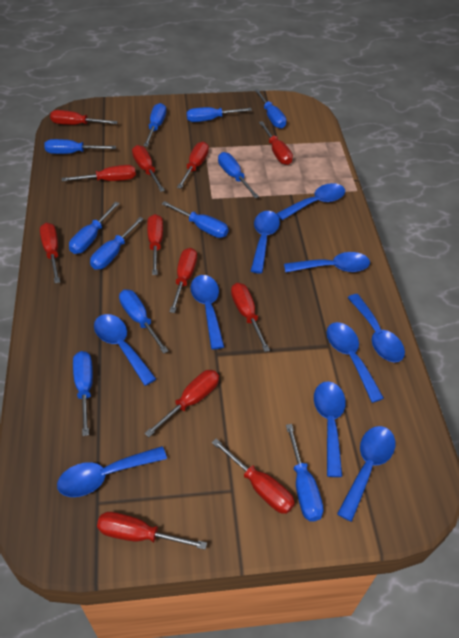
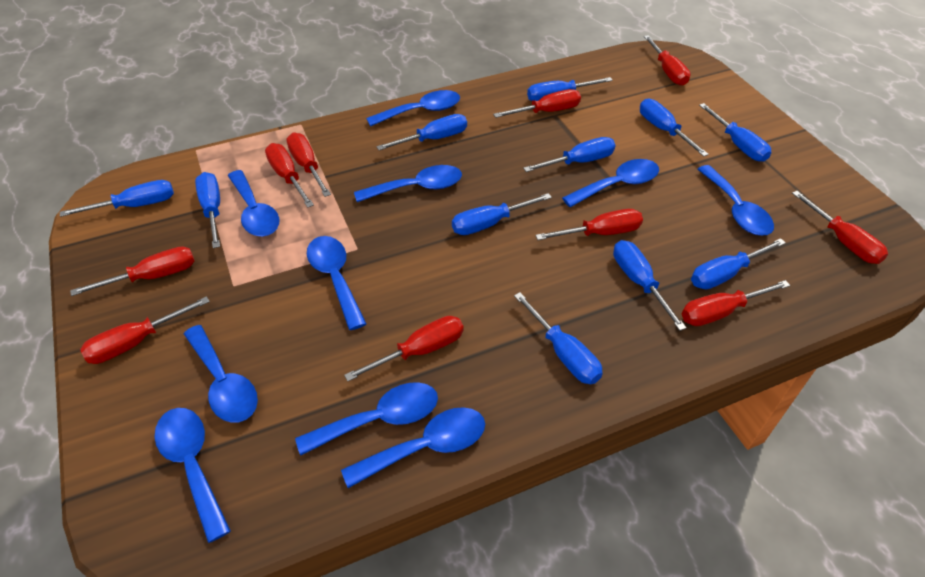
red screwdriver: [40,223,60,283] [50,110,118,125] [62,165,136,181] [97,512,207,550] [132,145,165,192] [144,370,219,437] [147,214,163,275] [169,248,197,313] [177,142,209,189] [212,439,295,514] [231,283,270,352] [259,121,293,165] = 12 -> [70,246,195,296] [80,296,210,364] [265,143,314,208] [286,132,331,197] [344,316,464,381] [493,89,581,118] [535,209,643,240] [644,35,691,86] [682,280,790,326] [792,191,888,264] = 10

